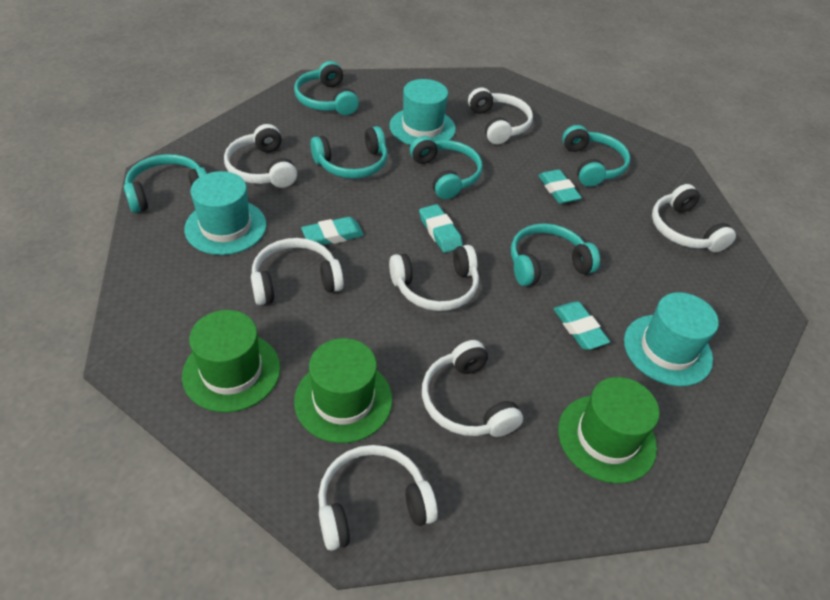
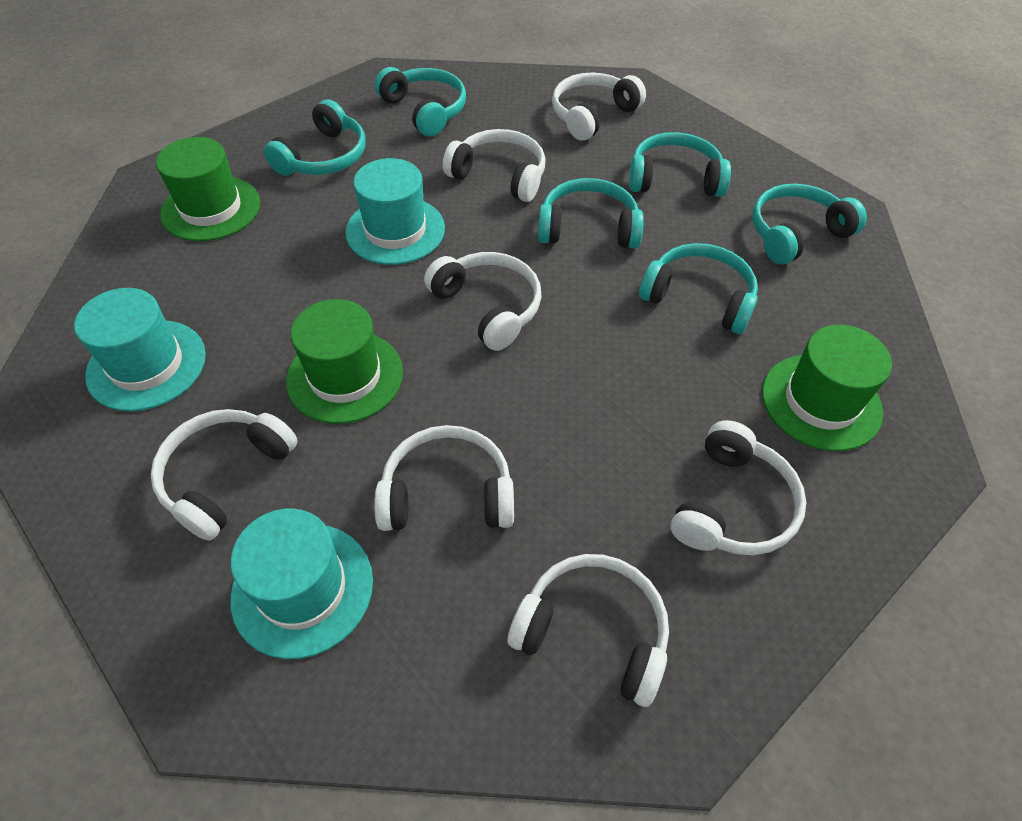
turquoise eraser: [301,217,364,245] [419,204,463,253] [538,170,582,204] [553,301,610,349] = 4 -> none = 0

